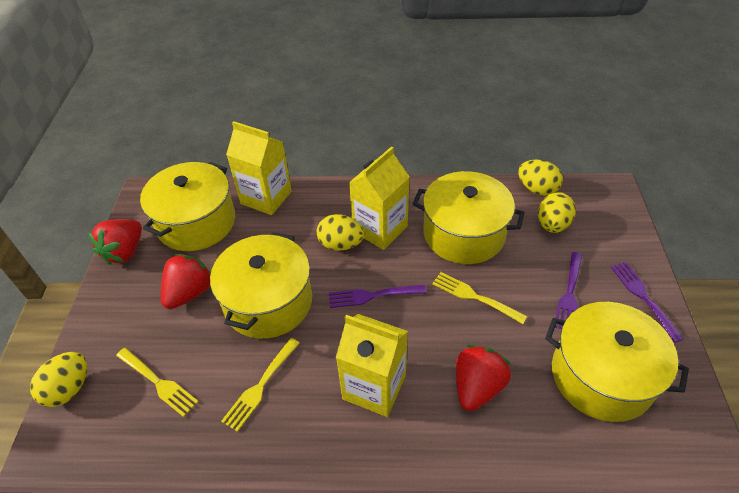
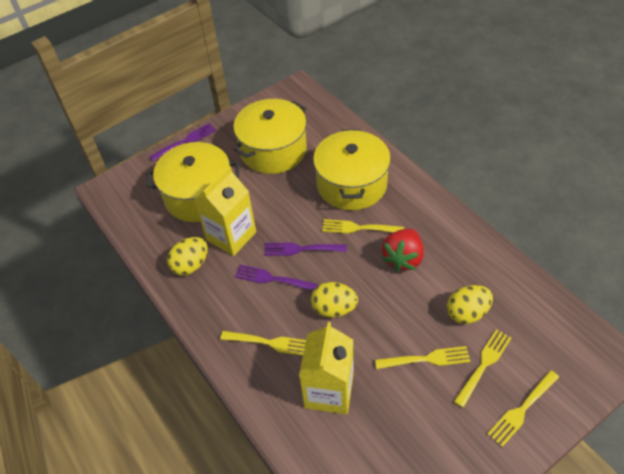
red strawberry: [88,219,142,265] [161,254,211,309] [456,344,511,411] = 3 -> [381,229,424,272] = 1
yellow carton: [226,121,292,215] [336,314,408,417] [349,146,410,250] = 3 -> [194,166,256,256] [299,322,353,414] = 2
yellow egg: [30,352,87,407] [317,214,364,251] [518,160,563,196] [538,192,576,233] = 4 -> [167,237,208,276] [311,282,358,317] [447,285,493,324] = 3
yellow fork: [116,348,199,417] [221,338,300,432] [432,272,527,324] = 3 -> [220,331,306,356] [322,219,404,234] [375,346,471,369] [454,329,511,408] [487,370,559,447] = 5
yellow pot: [140,162,235,251] [210,232,312,339] [413,171,525,264] [545,302,689,422] = 4 -> [146,142,239,222] [233,99,307,174] [313,129,391,210] = 3

